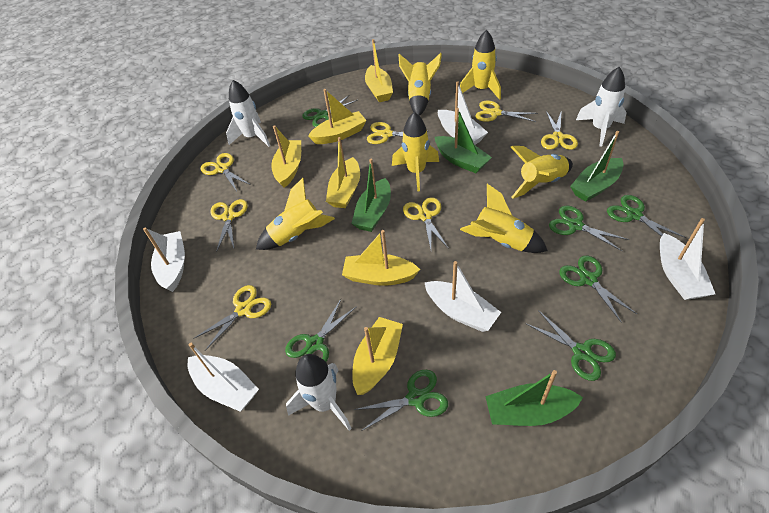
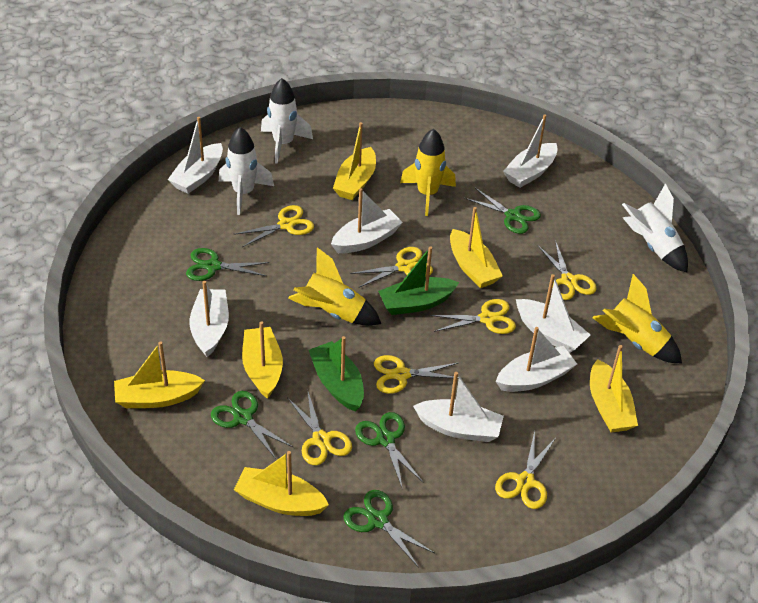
green boat: [351,159,391,232] [435,108,492,173] [485,370,583,426] [570,131,624,202] = 4 -> [309,336,364,412] [378,246,459,315] = 2
green scissors: [285,299,357,362] [302,95,358,127] [354,370,448,431] [526,310,616,381] [549,205,629,251] [559,256,637,323] [607,195,686,238] = 7 -> [186,248,269,281] [211,391,293,459] [343,490,435,568] [355,412,424,490] [464,188,541,234] = 5
white boat: [143,227,185,292] [188,343,259,411] [424,261,501,332] [438,81,488,145] [660,218,715,300] = 5 -> [168,117,223,194] [189,281,229,357] [331,188,403,253] [413,372,504,442] [496,327,577,392] [503,114,558,188] [516,274,590,353] = 7
yellow rocket: [256,178,335,250] [392,112,439,192] [398,53,442,116] [460,30,501,100] [460,184,548,253] [511,146,573,199] = 6 -> [288,247,381,326] [400,128,456,216] [592,274,682,363] = 3

